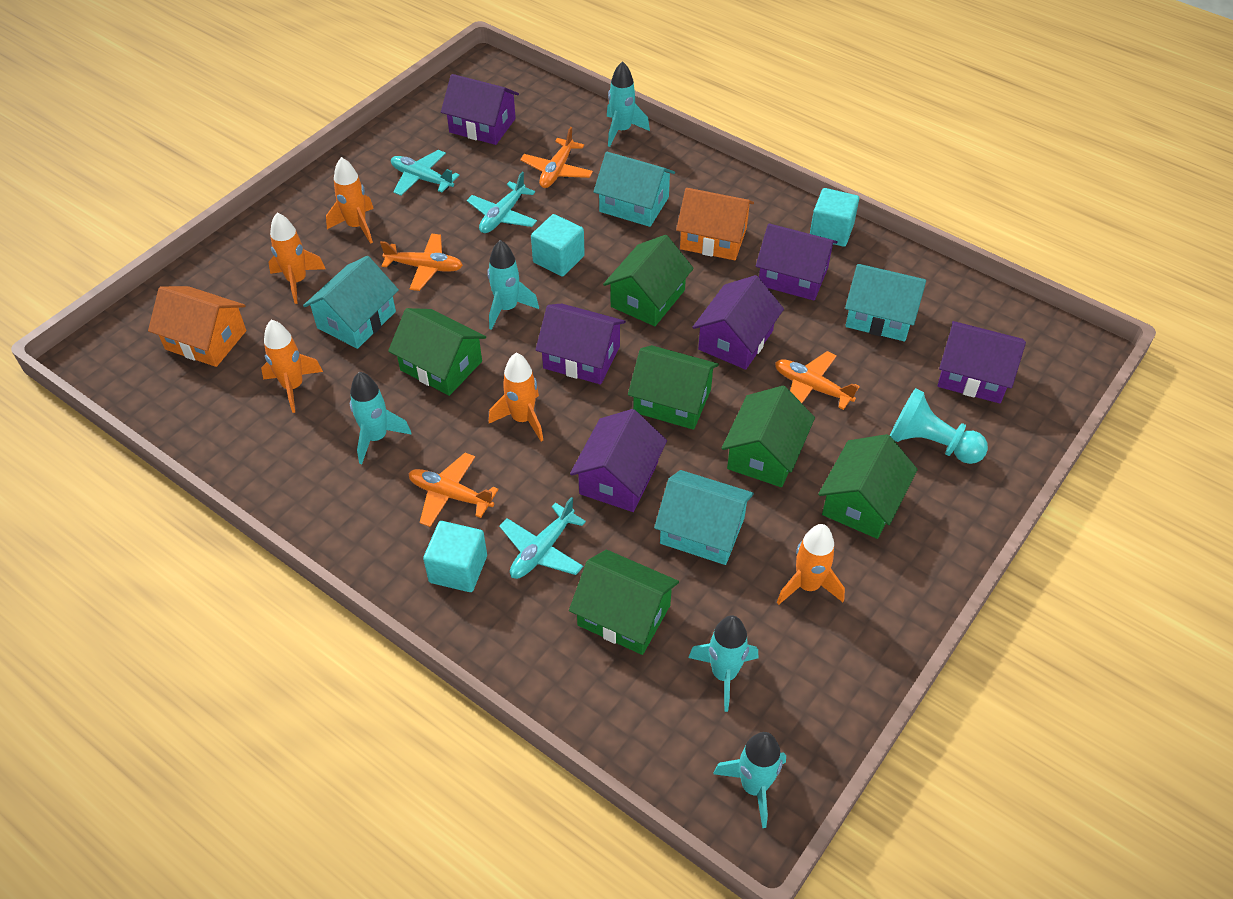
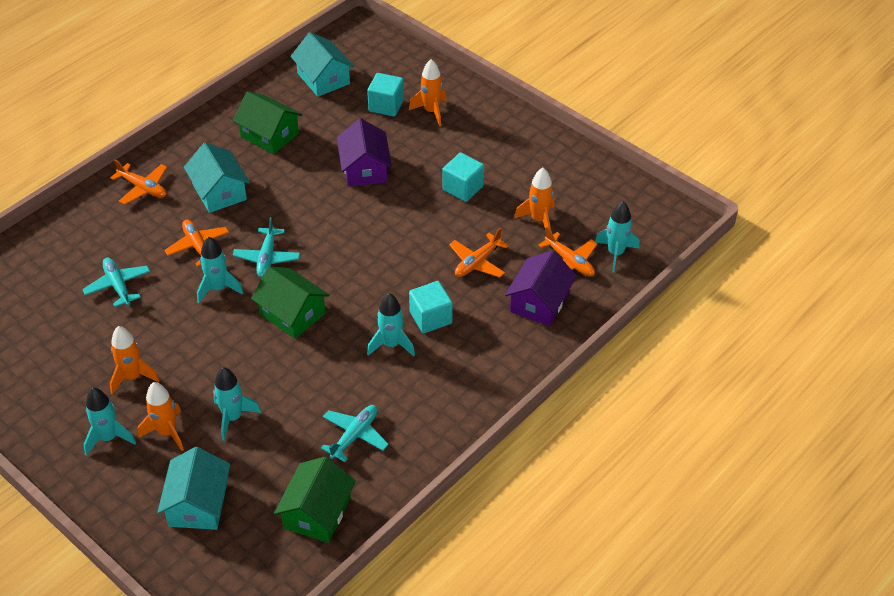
green house: [388,308,486,396] [569,550,679,655] [603,235,694,326] [628,345,719,430] [721,386,815,487] [818,434,918,539] = 6 -> [233,91,302,154] [251,267,330,339] [274,457,356,543] = 3
orange house: [148,286,246,367] [676,188,754,260] = 2 -> none = 0
orange rocket: [261,320,323,413] [268,212,325,304] [326,157,374,244] [489,353,543,441] [777,524,845,605] = 5 -> [110,326,160,395] [138,382,184,451] [409,59,447,126] [514,168,555,230] = 4
purple house: [441,74,519,145] [535,304,626,385] [570,409,667,512] [692,275,784,370] [756,223,838,301] [937,321,1026,404] = 6 -> [337,118,392,187] [505,250,577,326] = 2
turquoise house: [303,256,399,349] [594,152,675,227] [654,470,754,565] [845,264,926,341] = 4 -> [157,447,230,530] [184,143,250,213] [290,32,354,97] = 3
turquoise pawn: [890,388,988,464] = 1 -> none = 0

